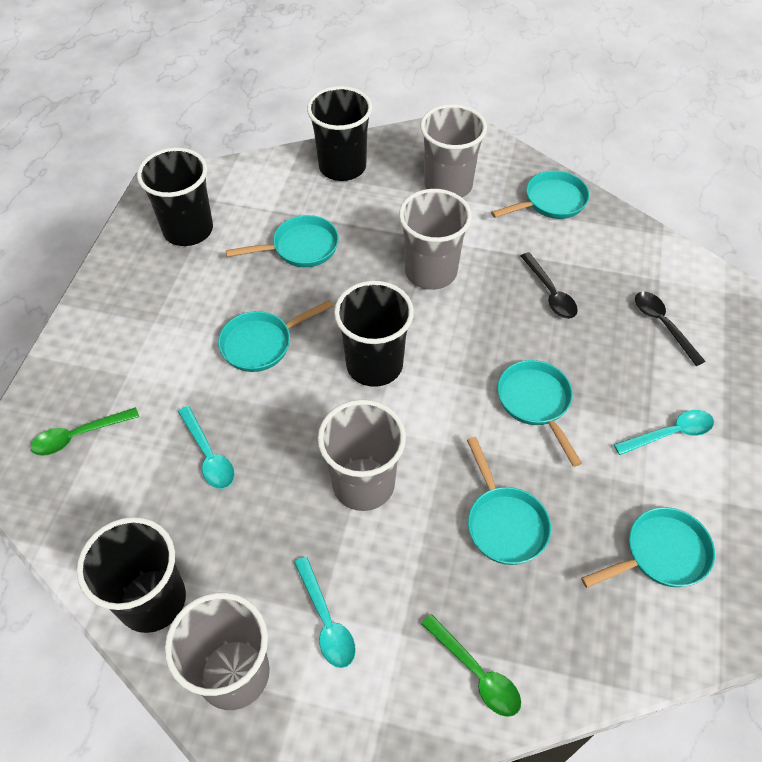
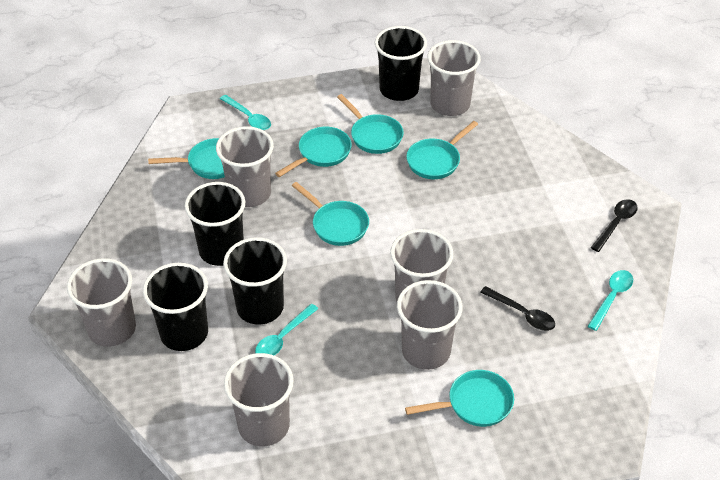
green spoon: [31,407,139,456] [421,614,521,717] = 2 -> none = 0
grey cup: [165,593,270,710] [318,400,406,511] [399,189,472,290] [420,104,487,197] = 4 -> [67,258,136,347] [216,126,274,207] [224,353,294,446] [390,229,453,302] [397,280,463,370] [427,40,481,116] = 6

